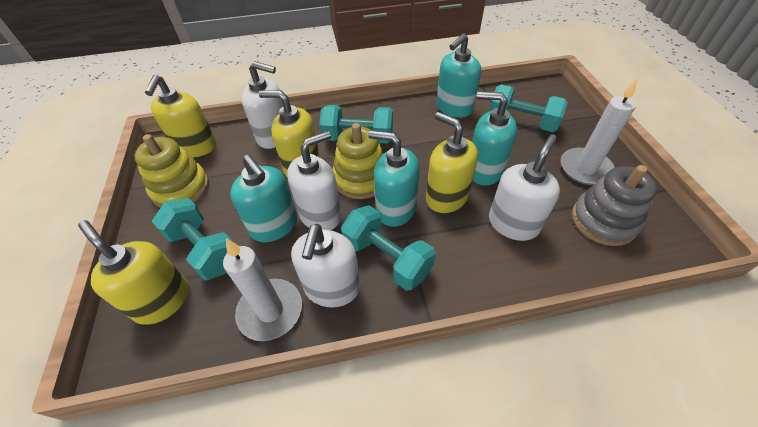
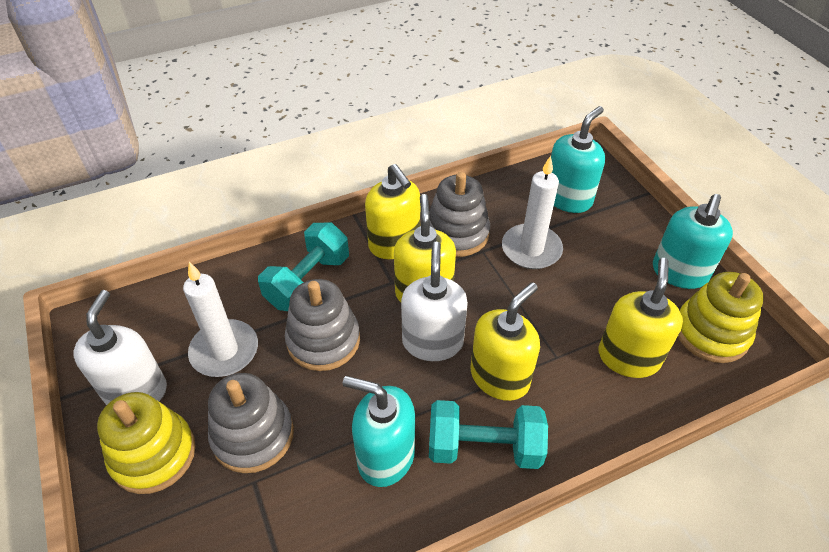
grey stacking toy: [572,165,657,246] = 1 -> [208,373,294,473] [285,279,360,371] [429,172,490,257] = 3
turquoise dumbbell: [152,198,233,280] [319,105,393,143] [341,205,436,291] [489,84,568,132] = 4 -> [258,223,349,311] [429,400,548,469] = 2
turquoise soap dispenser: [230,154,297,242] [368,130,420,227] [436,33,481,118] [472,92,517,186] = 4 -> [343,376,415,487] [551,106,605,213] [653,194,733,289] = 3
white soap dispenser: [242,61,283,149] [287,131,342,230] [291,224,360,307] [489,135,560,241] = 4 -> [73,290,167,405] [401,241,468,361] = 2

